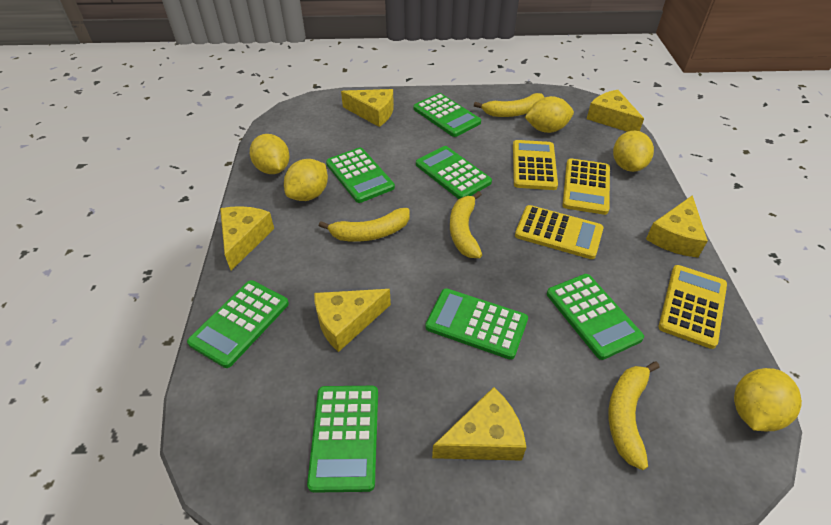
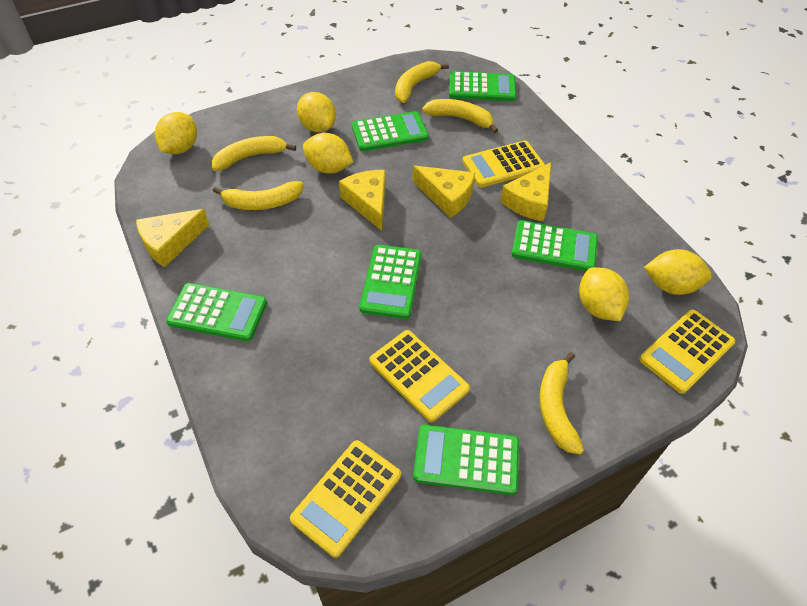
green calculator: [187,280,289,368] [307,386,378,493] [326,148,395,203] [413,93,481,137] [416,146,492,199] [425,288,528,360] [547,274,644,360] = 7 -> [166,283,267,341] [352,111,429,151] [359,245,422,319] [413,425,519,495] [449,71,516,101] [512,220,598,271] = 6
yellow banana: [319,208,410,242] [450,191,482,258] [474,93,545,117] [609,361,660,470] = 4 -> [212,136,296,171] [213,181,303,210] [395,61,449,103] [422,99,498,133] [539,352,584,454] = 5
yellow cheese: [220,206,274,271] [314,289,391,352] [341,89,394,127] [432,387,527,461] [587,90,644,132] [646,195,708,257] = 6 -> [136,209,209,267] [339,170,386,231] [413,165,475,218] [500,162,551,221] = 4

